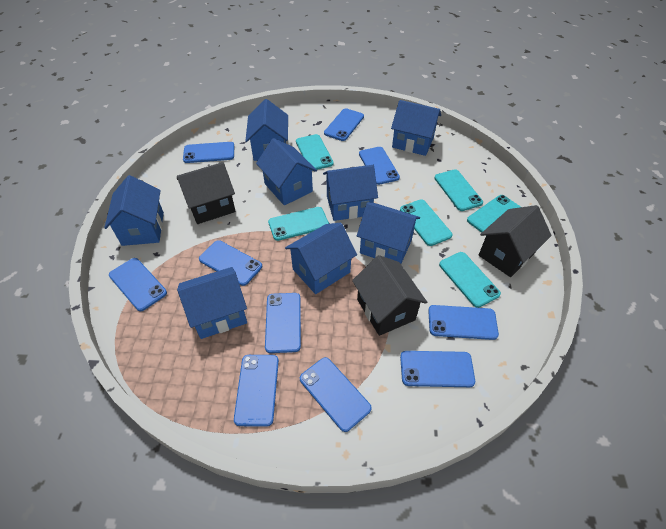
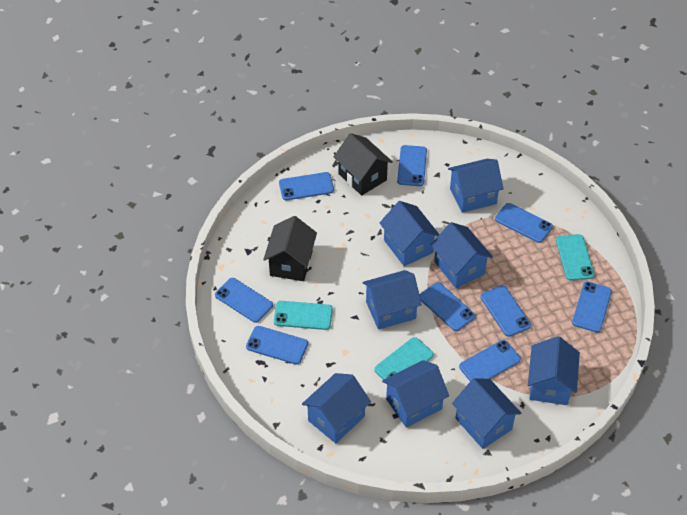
black house: [177,162,236,224] [352,255,427,336] [479,205,552,277] = 3 -> [263,216,317,281] [334,133,393,196] = 2
blue phone: [109,258,167,311] [183,142,234,163] [199,240,262,286] [234,355,279,427] [265,293,301,353] [300,357,372,432] [324,108,364,141] [359,147,400,185] [400,351,475,387] [428,305,499,340] = 10 -> [215,278,273,323] [246,326,308,364] [279,172,334,200] [397,145,427,186] [419,282,475,331] [459,340,521,381] [480,286,531,337] [495,203,553,243] [572,282,612,332] = 9
turquoise phone: [268,207,329,241] [296,134,334,171] [400,199,452,246] [434,169,483,211] [439,252,501,308] [467,195,521,233] = 6 -> [274,301,333,330] [374,337,434,380] [556,234,594,281] = 3

